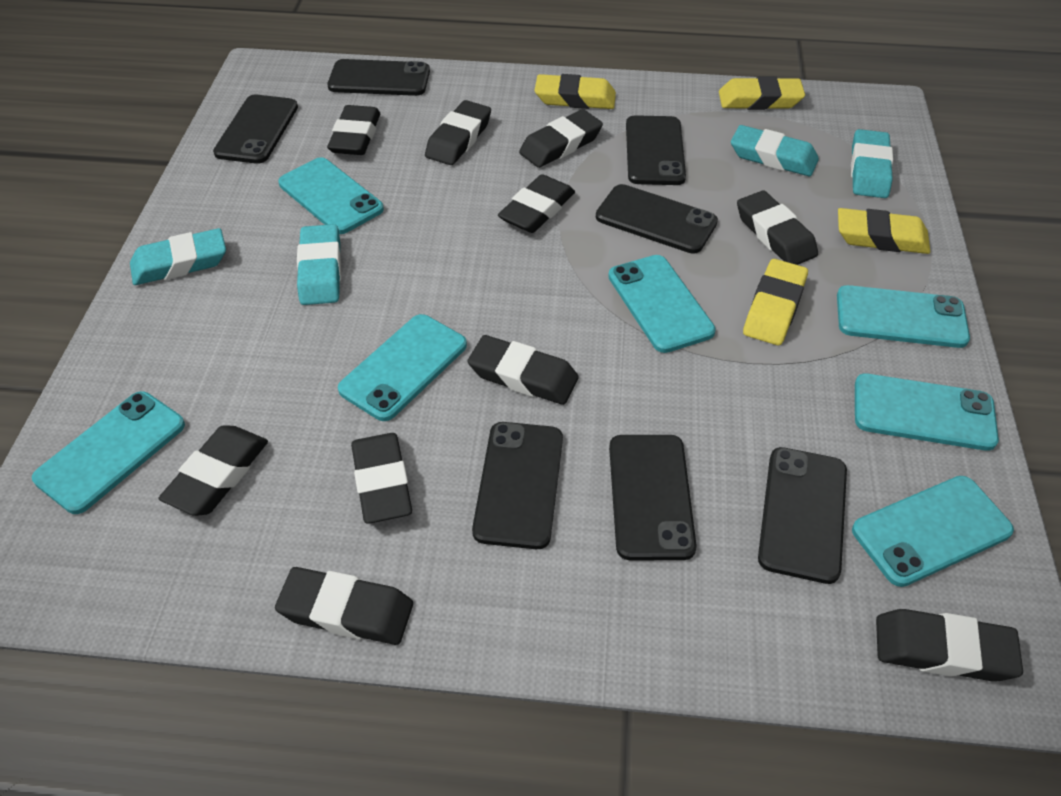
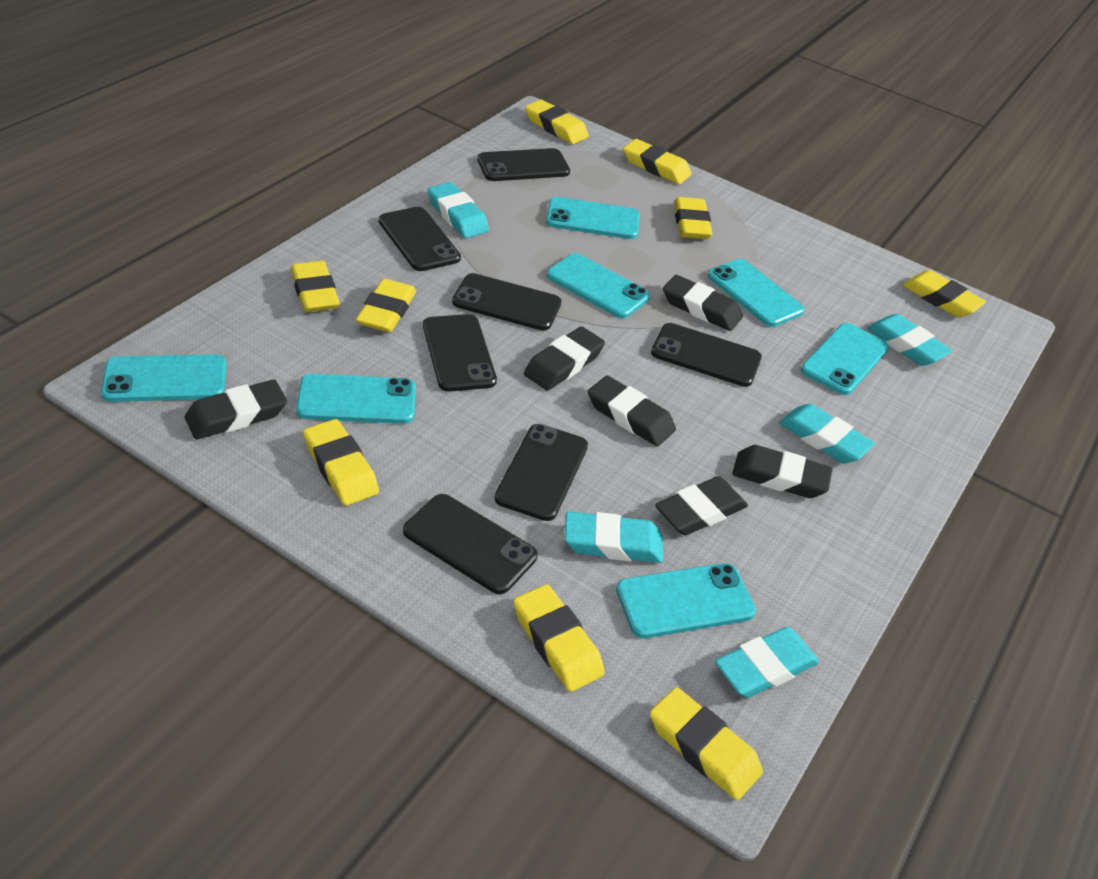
black eraser: [159,425,268,516] [275,567,413,645] [327,105,380,155] [351,433,412,524] [425,100,491,165] [468,335,579,405] [498,174,575,233] [519,109,603,168] [737,191,818,265] [876,609,1023,682] = 10 -> [185,380,287,439] [524,326,605,390] [588,376,676,446] [655,476,748,536] [663,275,743,331] [732,445,833,498] = 6
turquoise eraser: [130,228,226,285] [297,224,341,305] [731,125,819,176] [851,129,893,198] = 4 -> [428,182,489,238] [564,511,663,563] [715,627,819,698] [779,404,875,464] [867,314,952,366] = 5
yellow eraser: [534,74,616,109] [719,76,805,110] [743,259,808,345] [838,208,930,254] = 4 -> [291,261,340,312] [303,419,379,505] [356,279,416,332] [514,584,605,692] [525,100,589,144] [623,139,692,184] [650,687,763,800] [674,197,712,239] [903,270,986,317] = 9

